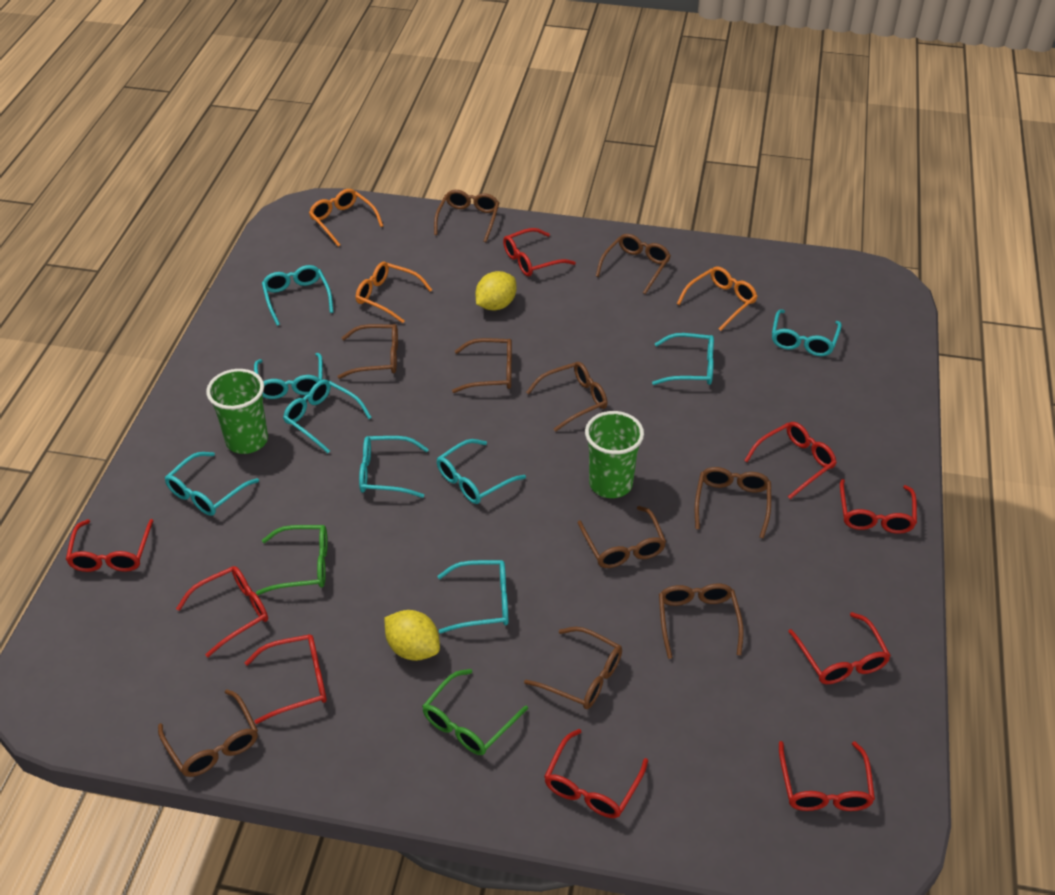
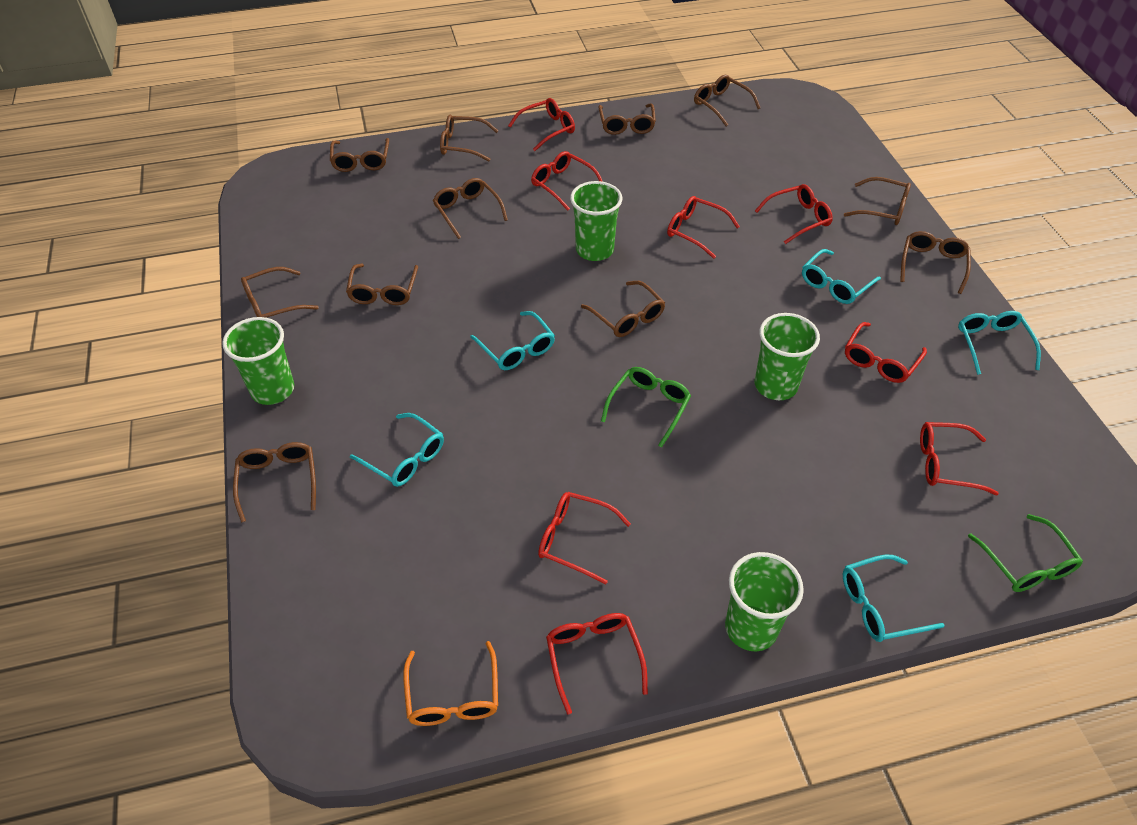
brown glasses: [158,689,258,777] [337,324,398,379] [434,190,499,242] [452,338,512,393] [524,627,622,709] [526,362,608,432] [578,506,666,568] [596,234,671,294] [659,583,744,659] [695,467,771,539] = 10 -> [233,442,316,523] [241,267,319,318] [330,138,389,172] [346,264,418,305] [433,178,508,239] [440,115,498,162] [581,281,665,337] [598,103,656,135] [694,75,760,126] [844,177,911,225] [900,231,971,294] = 11
green cup: [206,369,268,454] [585,411,644,498] = 2 -> [222,317,294,405] [570,181,622,261] [725,552,804,651] [755,313,820,400] = 4
orange glasses: [309,189,383,247] [356,262,432,323] [677,266,758,331] = 3 -> [403,641,498,726] = 1
red glasses: [66,519,154,572] [176,566,268,657] [244,634,327,724] [503,228,576,276] [544,729,648,818] [744,422,837,499] [779,741,875,811] [788,612,891,684] [840,479,917,534] = 9 -> [508,98,575,151] [531,151,603,211] [538,492,631,584] [546,613,648,714] [667,196,740,259] [755,184,833,244] [845,322,927,383] [920,422,999,495] = 8
turquoise glasses: [165,452,259,516] [254,353,323,399] [262,265,334,326] [283,380,372,453] [359,436,429,498] [437,439,526,504] [438,560,508,634] [652,333,714,385] [772,309,842,356] = 9 -> [350,413,444,487] [470,311,555,370] [802,249,881,304] [843,555,945,642] [958,311,1041,375] = 5
yellow lemon: [385,610,440,661] [475,271,516,311] = 2 -> none = 0

